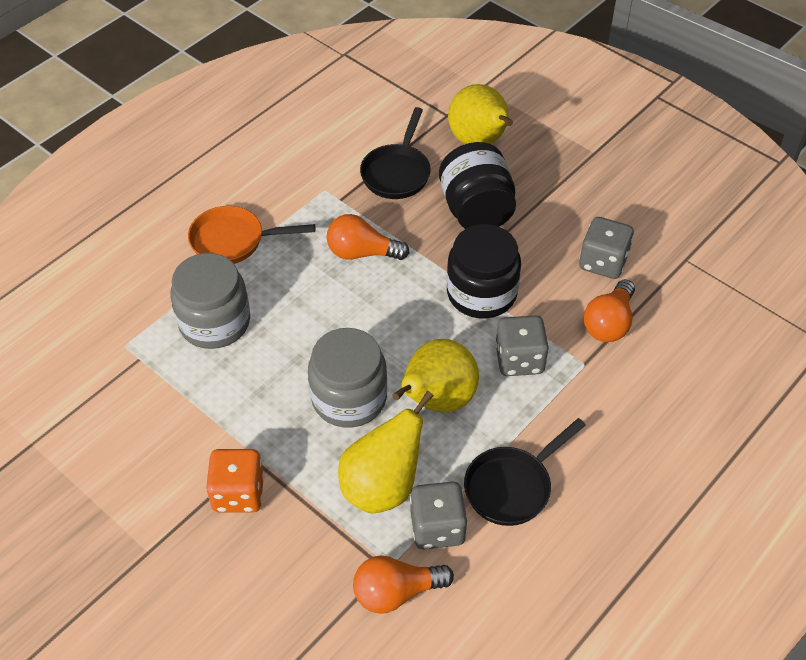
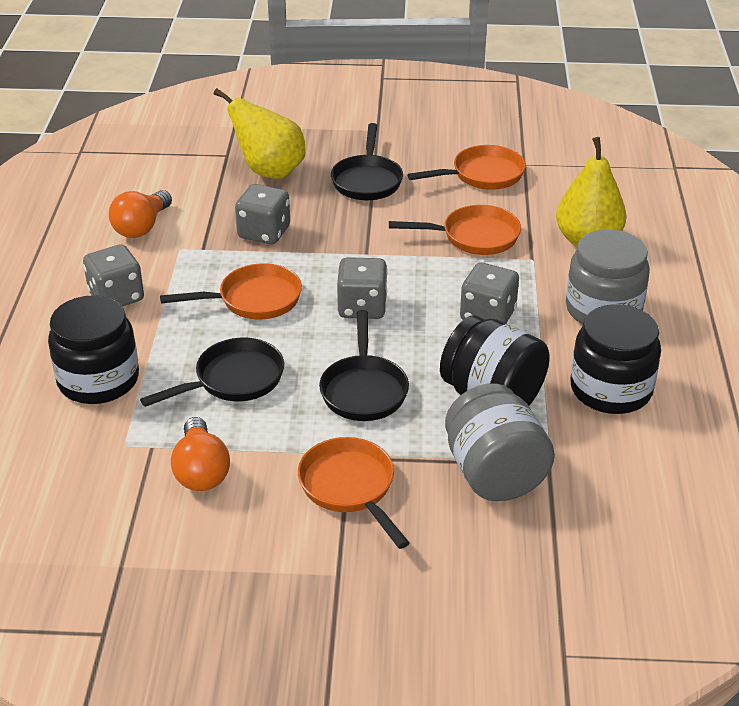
black jar: [439,142,516,229] [447,224,521,318] = 2 -> [48,295,139,404] [440,315,550,406] [570,304,661,414] = 3
black pan: [360,107,431,199] [464,418,586,526] = 2 -> [140,338,284,407] [319,310,409,421] [331,123,403,200] = 3
grey dice: [410,481,468,550] [495,315,549,376] [579,217,634,279] = 3 -> [83,244,144,307] [235,184,290,245] [337,257,388,319] [460,263,519,323] = 4
orange dice: [206,449,264,512] = 1 -> none = 0
orange light bulb: [327,214,410,260] [353,555,454,614] [584,279,635,342] = 3 -> [109,190,172,238] [171,417,230,491] = 2
orange pan: [188,206,315,264] = 1 -> [160,263,302,319] [298,437,410,549] [389,205,521,255] [407,145,526,190] = 4
yellow pear: [338,391,434,513] [392,339,479,413] [448,84,513,144] = 3 -> [214,88,306,179] [556,137,626,247] = 2

